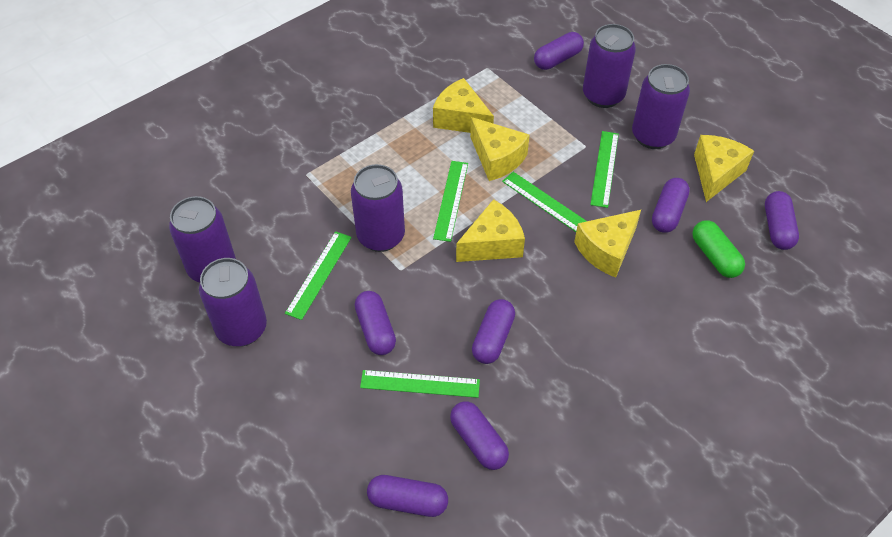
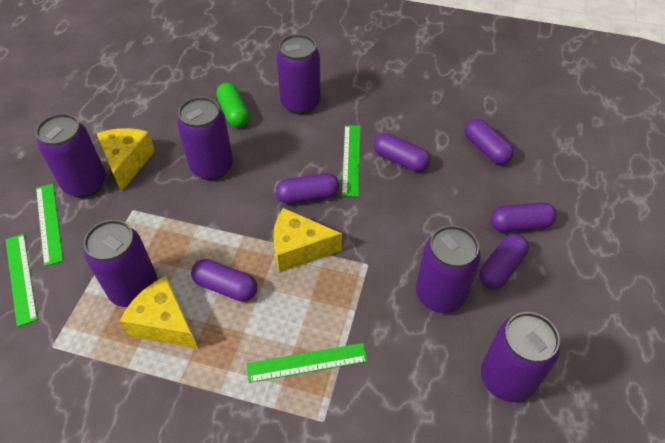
green ruler: [285,231,352,320] [360,370,480,398] [433,161,468,242] [502,172,586,232] [590,131,619,208] = 5 -> [5,234,38,327] [36,184,63,266] [247,343,368,383] [342,125,360,197] = 4
purple can: [169,196,236,282] [199,258,267,347] [351,164,405,252] [583,24,636,108] [632,64,690,149] = 5 -> [36,114,106,198] [84,220,158,307] [177,97,233,180] [276,34,321,115] [416,225,481,313] [481,312,560,402] = 6
purple capsule: [355,291,396,355] [367,475,448,517] [450,401,509,470] [472,299,515,364] [534,32,584,70] [652,178,690,233] [765,191,799,250] = 7 -> [191,259,257,302] [276,173,339,204] [374,133,430,172] [465,119,514,164] [479,234,529,289] [490,202,557,232] = 6
yellow cheese: [433,78,494,133] [456,199,525,262] [470,117,530,181] [574,210,641,278] [694,135,754,202] = 5 -> [97,128,155,192] [120,276,198,349] [273,208,342,272] = 3

